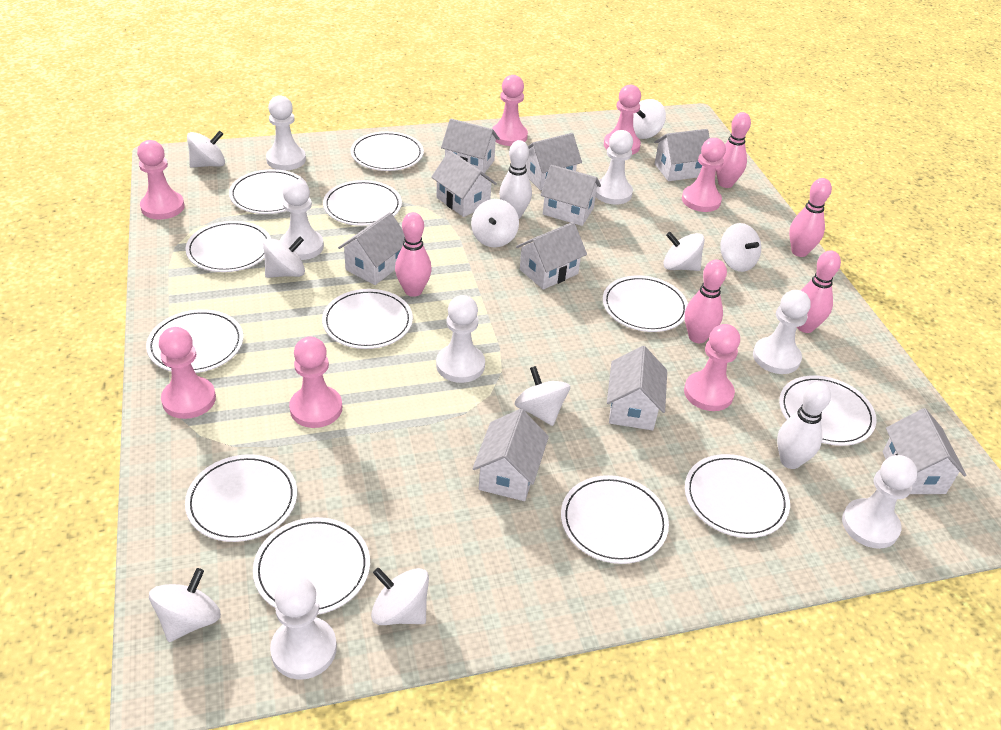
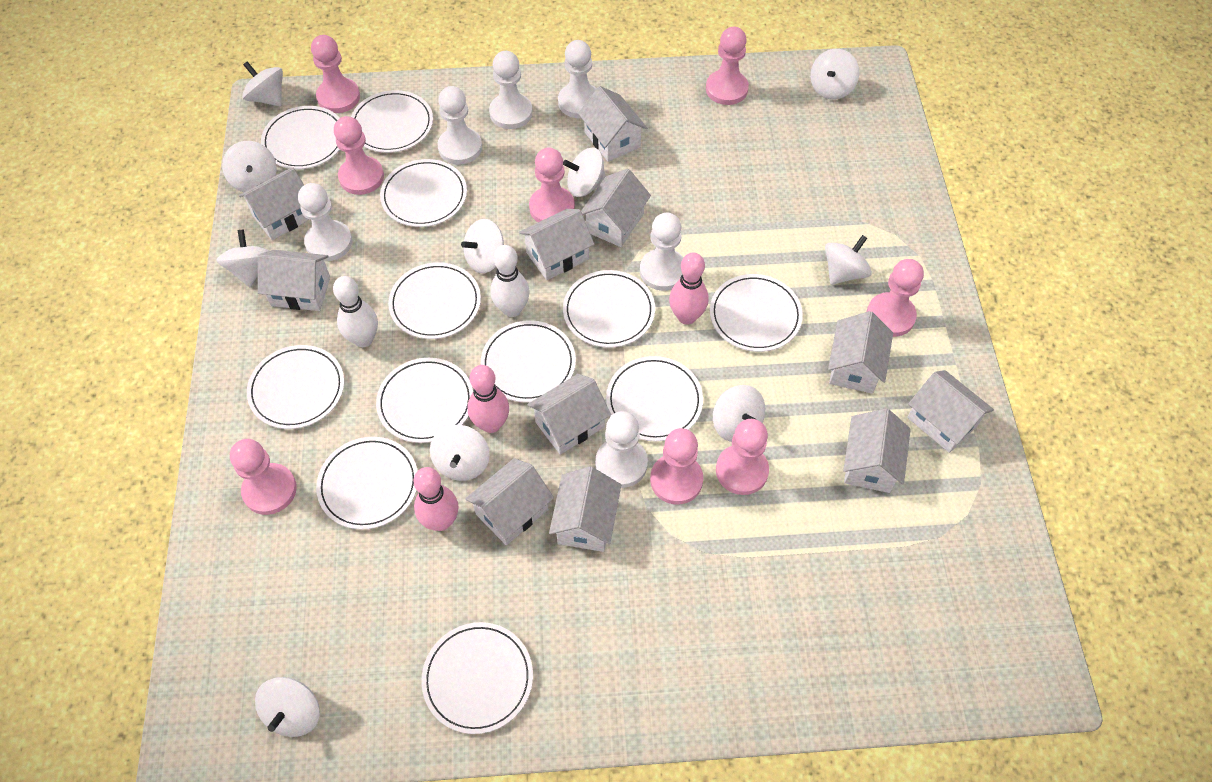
pink bowling pin: [395,212,432,297] [685,260,727,343] [716,112,751,188] [789,178,832,257] [797,250,841,333] = 5 -> [413,467,459,531] [468,365,509,433] [669,252,709,325] = 3
pink pawn: [137,140,185,220] [159,327,216,419] [289,337,342,428] [492,75,528,146] [604,85,641,155] [682,138,726,212] [684,324,740,411] = 7 -> [230,439,297,515] [311,35,360,113] [334,116,384,195] [529,147,575,222] [650,428,703,504] [706,27,749,105] [716,419,769,495] [867,259,924,337] = 8
white house: [338,212,405,285] [431,151,497,217] [441,119,500,173] [473,409,549,501] [516,222,587,290] [526,133,582,190] [540,165,601,226] [607,346,667,430] [654,129,710,181] [882,408,967,494] = 10 -> [239,167,310,240] [258,250,330,311] [465,458,554,545] [519,209,594,280] [527,374,611,455] [549,467,621,552] [578,86,647,162] [581,169,651,247] [828,311,893,394] [843,408,911,493] [907,370,994,453] = 11
white pawn: [266,95,306,170] [270,576,337,680] [280,179,324,260] [436,295,485,383] [596,130,633,204] [753,290,811,374] [842,455,918,549] = 7 -> [298,183,352,261] [437,86,482,165] [489,51,533,129] [558,40,597,118] [595,411,648,488] [640,213,684,291] = 6
white spinning top: [149,568,221,642] [187,131,225,168] [263,237,305,278] [371,568,429,625] [471,199,519,248] [514,366,570,426] [633,99,666,139] [663,232,705,271] [720,223,761,272] = 9 -> [216,229,269,287] [222,141,277,192] [242,61,283,106] [255,677,320,737] [430,425,490,481] [461,219,504,273] [563,148,606,197] [713,385,765,442] [810,49,859,100] [825,235,872,285] = 10

